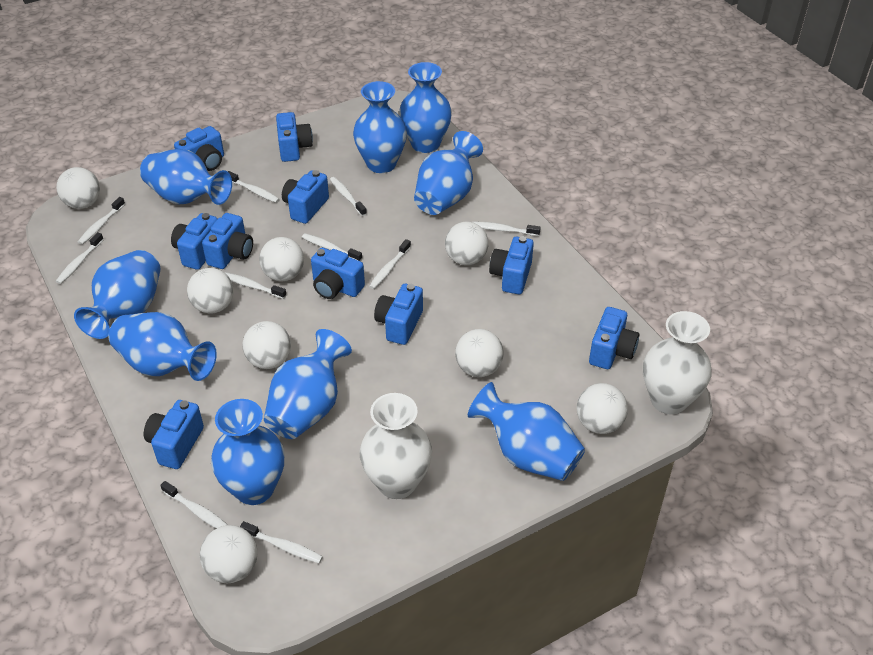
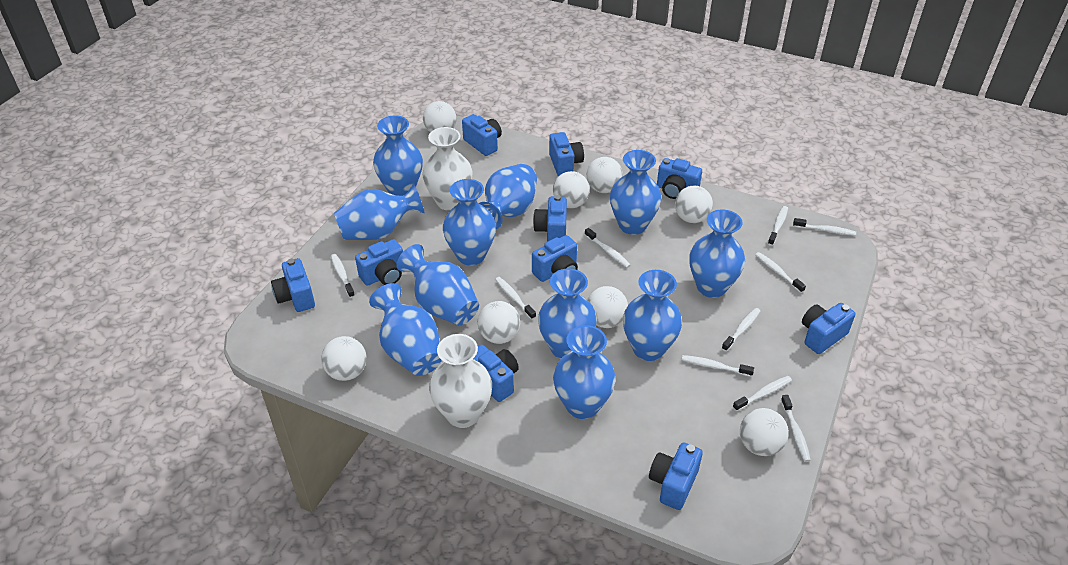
blue vase: [74,250,161,339] [109,312,217,381] [140,149,232,205] [211,399,284,505] [264,329,352,439] [353,81,407,173] [399,62,452,153] [414,131,483,215] [468,382,585,481] = 9 -> [334,184,424,240] [369,283,442,376] [373,116,423,196] [396,244,479,325] [443,179,496,265] [479,164,537,229] [538,268,597,359] [553,325,616,419] [610,150,661,235] [623,270,682,361] [689,209,745,298] = 11

